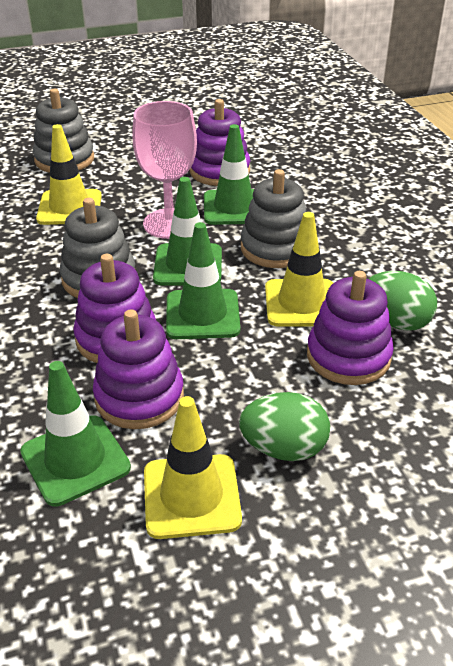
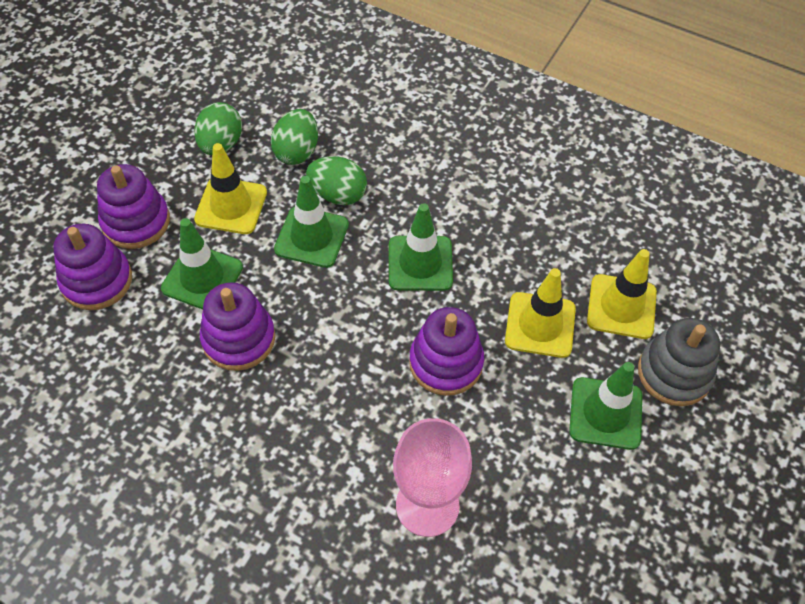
green egg: [239,392,330,461] [369,271,437,331] = 2 -> [194,102,242,155] [271,109,318,165] [306,156,367,205] = 3
grey stacking toy: [33,89,94,173] [60,198,135,298] [241,169,307,268] = 3 -> [638,318,720,406] = 1

